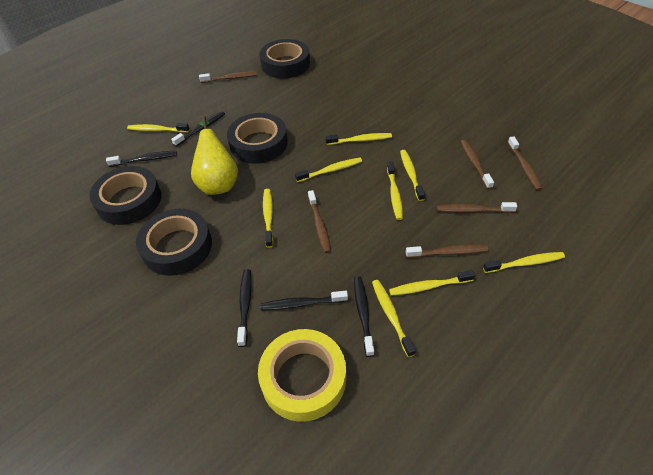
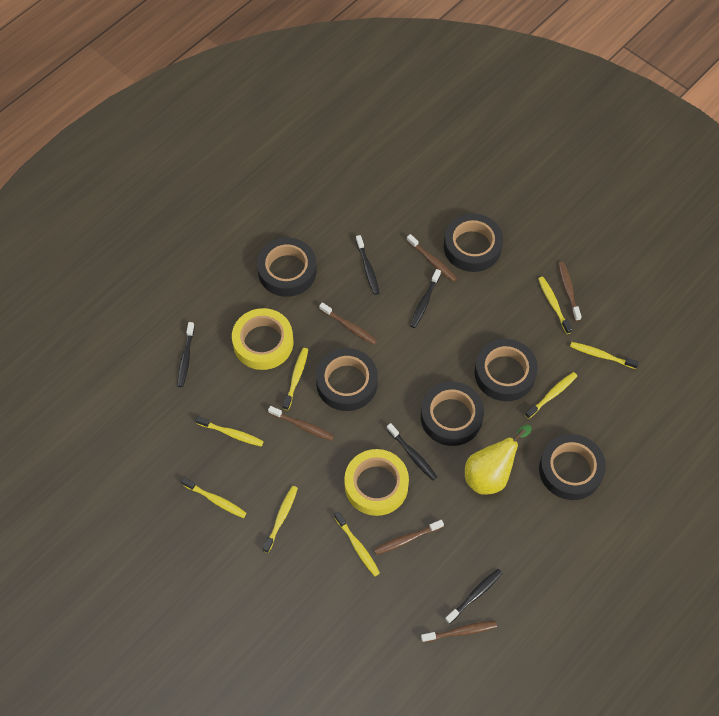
black tape: [89,166,161,225] [136,209,212,276] [227,113,288,164] [259,39,310,79] = 4 -> [257,238,317,297] [316,348,378,411] [421,382,484,446] [444,214,503,272] [474,339,538,401] [539,434,606,500] = 6
yellow tape: [258,329,346,422] = 1 -> [232,308,293,370] [344,449,409,516] = 2
yellow toothbrush: [127,123,190,133] [263,189,273,248] [295,158,362,182] [325,133,392,145] [372,280,416,357] [387,161,403,220] [389,270,475,296] [400,150,425,201] [483,252,565,273] = 9 -> [181,477,247,518] [195,416,264,447] [263,486,298,553] [283,348,308,410] [334,511,380,576] [525,372,577,419] [538,277,573,334] [570,342,639,369] = 8

